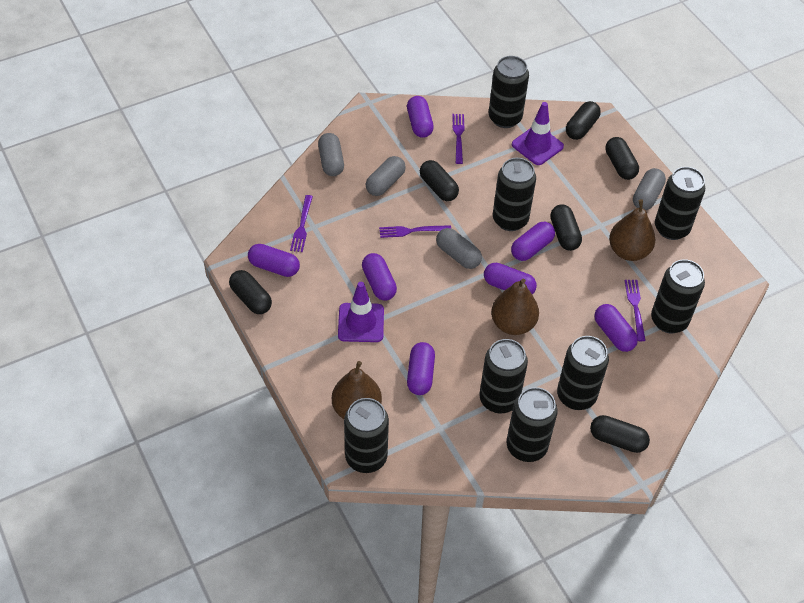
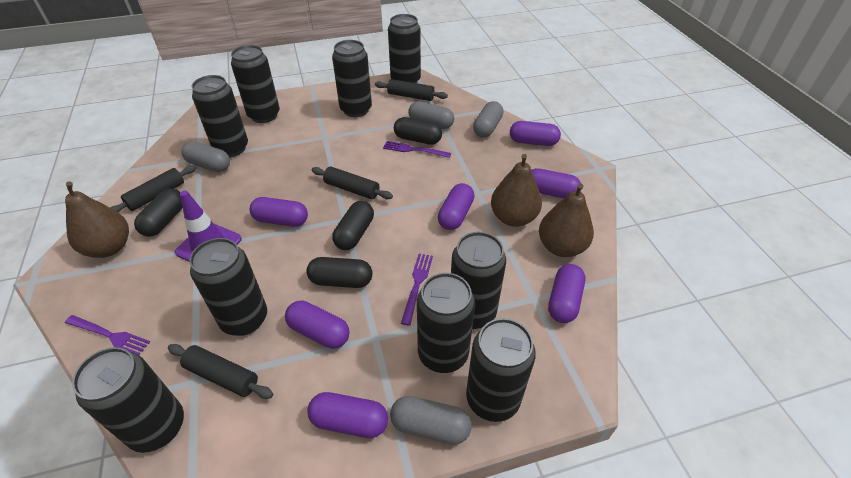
black can: [344,398,389,473] [479,339,528,413] [489,56,529,128] [493,158,536,231] [507,387,557,462] [557,336,609,410] [651,259,705,333] [655,167,705,240] = 8 -> [72,347,184,453] [189,238,267,336] [191,75,248,157] [231,45,280,123] [332,40,372,117] [388,14,421,83] [417,273,475,373] [451,232,506,329] [466,318,536,422] = 9
black capsule: [229,270,272,314] [420,160,459,201] [550,204,582,251] [566,101,601,140] [590,415,650,453] [605,137,639,180] = 6 -> [134,188,183,237] [306,257,372,288] [332,201,374,250] [394,117,442,145] = 4
black rolling pin: none = 0 -> [110,165,197,212] [168,344,273,399] [312,167,393,199] [375,79,448,101] = 4
purple fork: [290,195,313,252] [379,225,451,238] [453,114,464,164] [624,280,646,341] = 4 -> [65,315,150,355] [383,141,451,158] [401,254,433,326] = 3
purple traffic cone: [338,282,384,342] [512,102,564,165] = 2 -> [175,191,242,262] = 1

